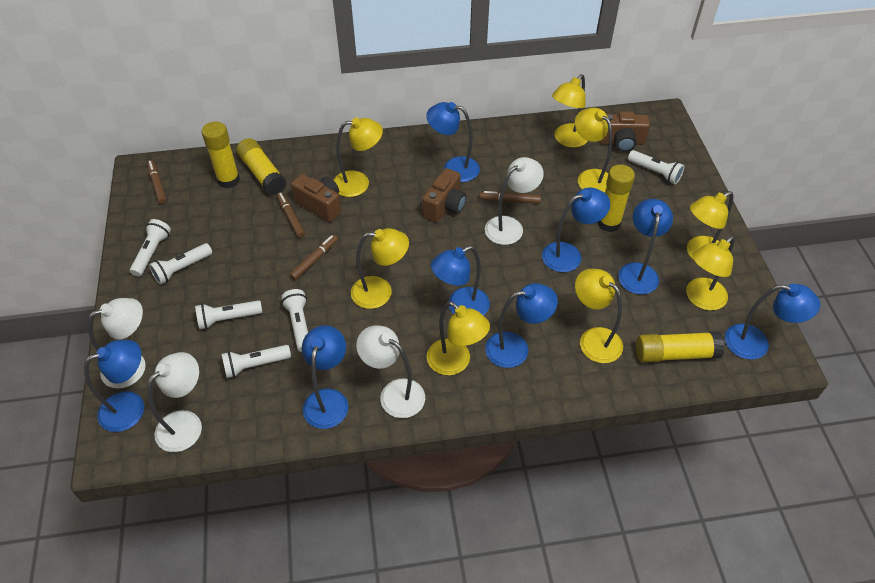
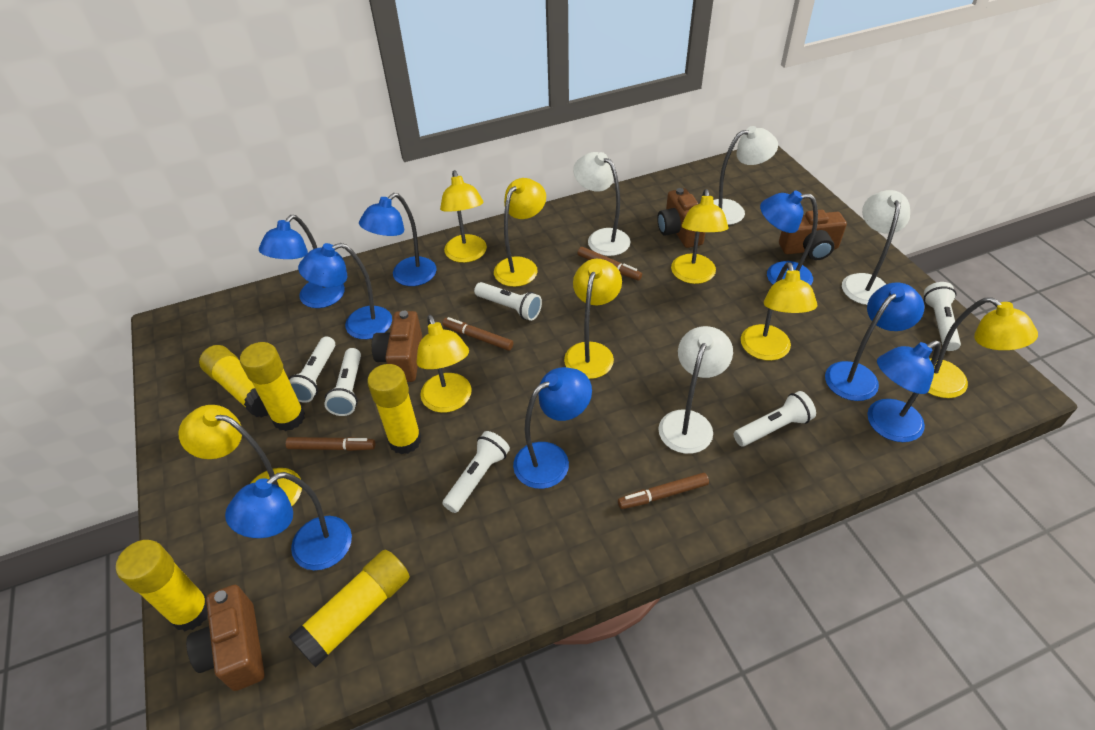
brown camera: [291,174,341,222] [422,168,467,223] [599,111,650,152] = 3 -> [186,585,265,691] [372,311,422,382] [657,188,706,248] [779,210,847,260] = 4
yellow glue stick: [202,121,240,188] [237,138,287,196] [598,164,635,232] [636,331,724,363] = 4 -> [116,540,208,631] [199,345,268,418] [240,342,305,431] [289,550,410,668] [367,364,421,454] = 5

